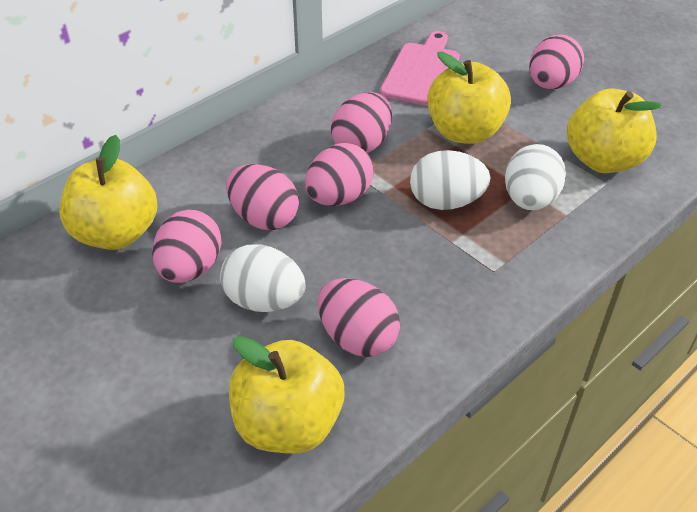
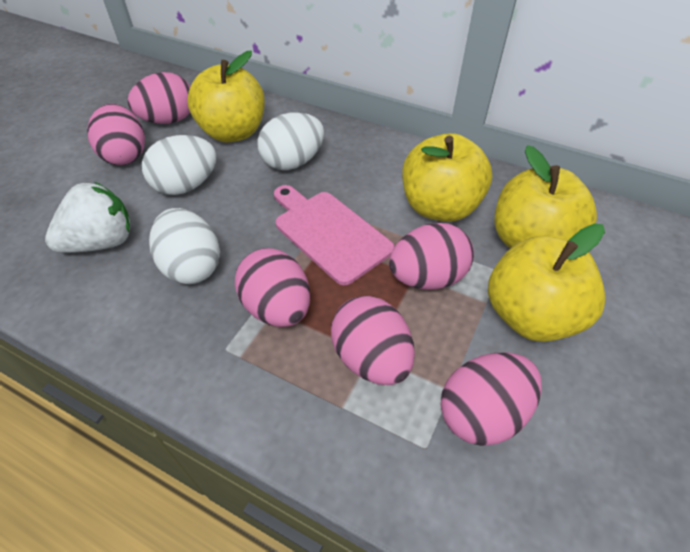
white strawberry: none = 0 -> [45,182,131,253] = 1

